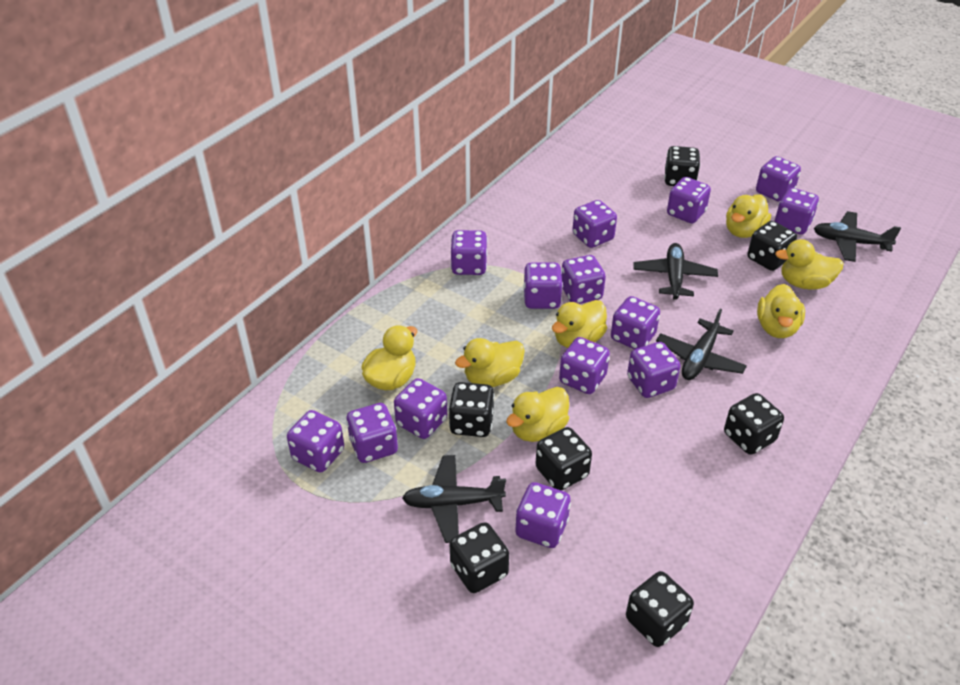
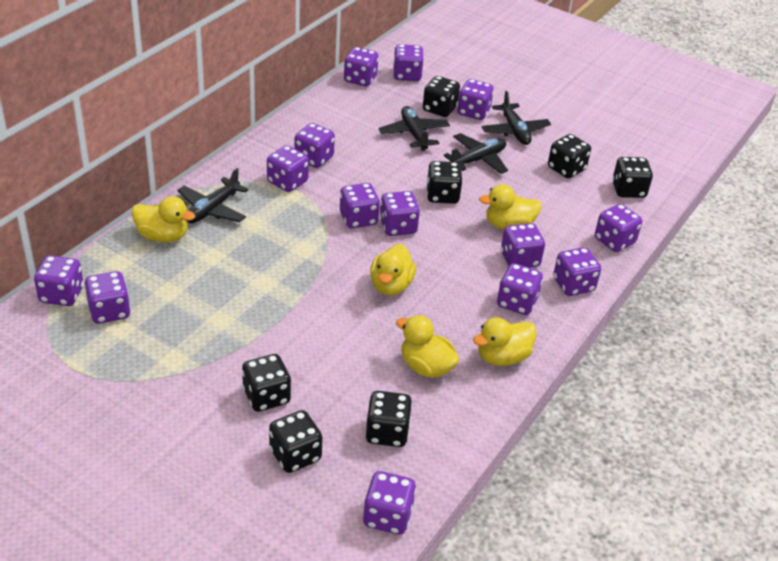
yellow duck: [362,325,417,390] [455,338,525,387] [506,387,569,442] [552,300,607,348] [726,194,771,238] [757,284,805,338] [775,239,844,290] = 7 -> [132,196,195,242] [370,244,416,295] [396,315,460,378] [473,317,537,366] [479,184,542,230] = 5

